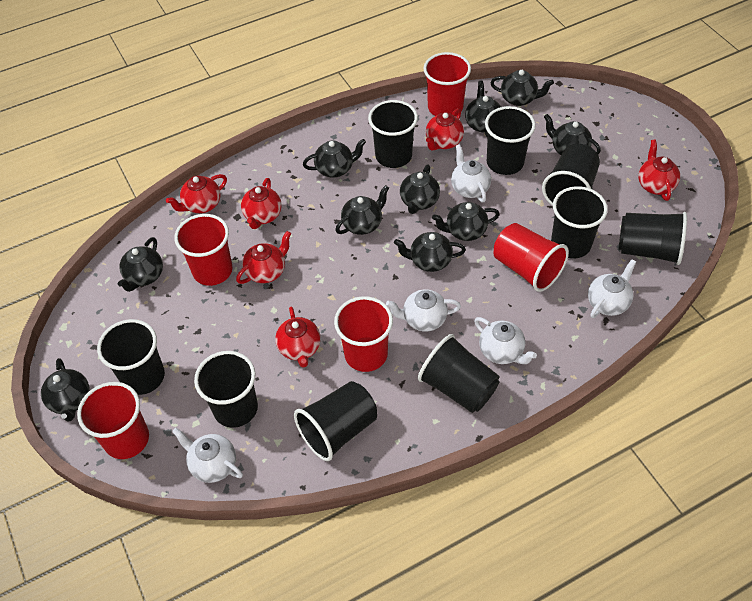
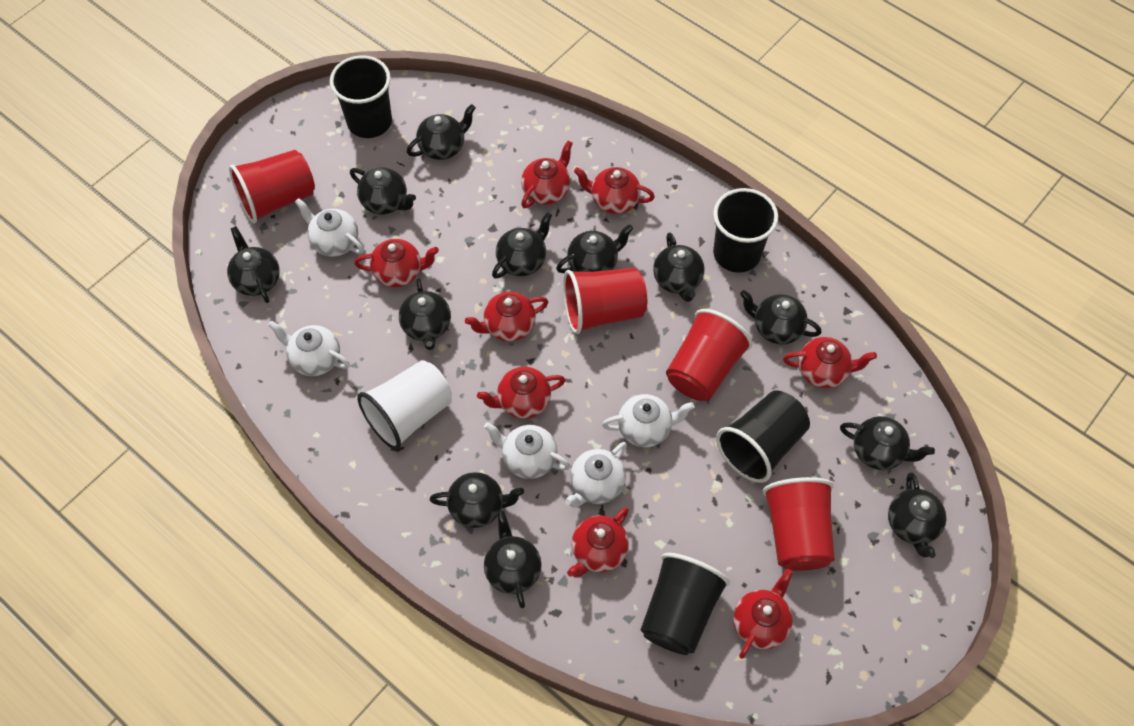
black cup: [97,319,165,395] [194,351,258,428] [294,381,377,461] [368,100,418,168] [418,334,500,413] [485,106,536,175] [542,144,600,206] [551,186,608,258] [619,212,687,265] = 9 -> [330,55,392,138] [641,553,730,655] [713,188,778,273] [716,390,810,483] = 4
black teapot: [41,358,90,422] [118,237,163,292] [303,139,366,178] [335,185,389,235] [394,232,466,272] [400,164,440,214] [432,202,500,241] [465,81,501,137] [490,70,554,106] [544,114,601,155] = 10 -> [227,226,280,303] [350,168,416,214] [399,278,451,350] [407,104,476,160] [430,472,524,528] [484,511,542,608] [492,212,552,279] [556,224,633,273] [653,232,704,302] [740,290,822,345] [840,416,935,470] [888,472,946,558] = 12
red cup: [77,382,149,459] [174,214,232,286] [334,296,393,372] [423,52,471,116] [494,223,569,292] = 5 -> [229,150,315,223] [563,268,647,334] [666,309,753,401] [763,477,835,571] = 4
red teapot: [166,174,227,213] [236,231,291,284] [241,178,282,229] [275,307,321,367] [426,108,464,151] [638,139,680,201] = 6 -> [354,239,439,287] [465,292,548,342] [477,367,565,419] [521,141,573,208] [567,507,629,577] [574,167,655,214] [733,569,793,659] [783,337,877,388] = 8
white cup: none = 0 -> [357,360,452,450] = 1

